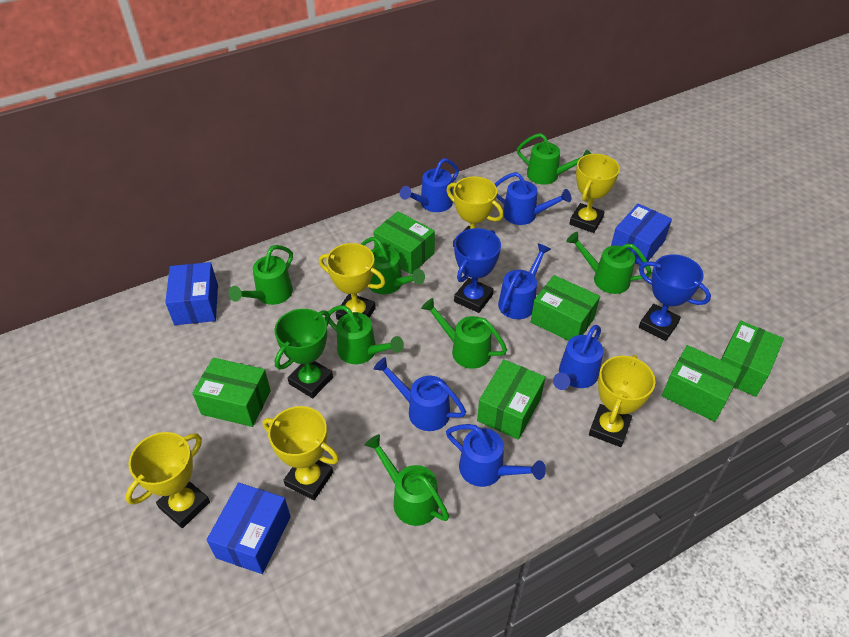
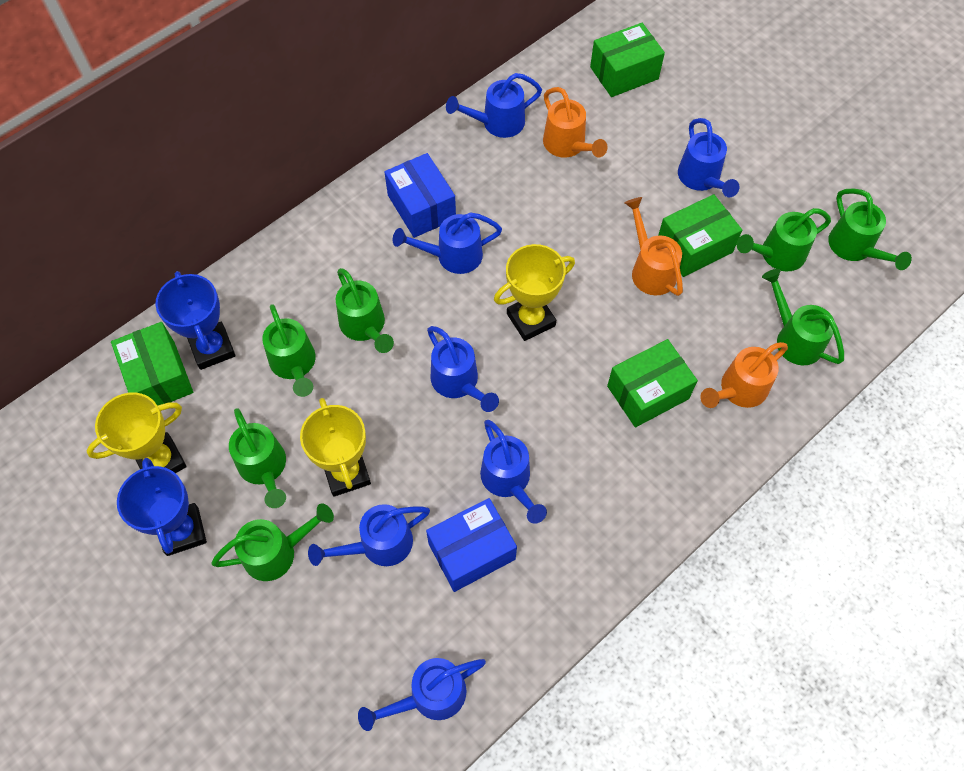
blue box: [165,262,218,325] [207,483,291,574] [611,204,672,266] = 3 -> [384,153,456,238] [426,498,517,592] = 2
blue watering can: [374,357,466,431] [400,158,459,212] [446,424,546,487] [495,172,571,225] [498,243,551,319] [553,325,603,390] = 6 -> [308,504,430,566] [358,658,486,731] [393,212,502,274] [427,326,499,412] [446,73,542,138] [480,420,547,524] [678,118,740,197] = 7
green box: [192,358,271,427] [373,211,435,274] [477,359,545,440] [531,275,600,341] [662,345,741,422] [721,320,784,397] = 6 -> [111,322,193,406] [590,23,665,97] [607,339,698,427] [658,194,742,277] = 4
green trophy: [274,309,333,398] = 1 -> none = 0
orange watering can: none = 0 -> [543,87,607,157] [625,197,683,296] [700,342,788,408] = 3
yellow trophy: [125,432,210,528] [263,406,339,500] [319,243,386,320] [446,176,504,247] [569,154,620,233] [589,355,655,447] = 6 -> [86,393,187,473] [300,398,371,497] [494,244,575,341] = 3

